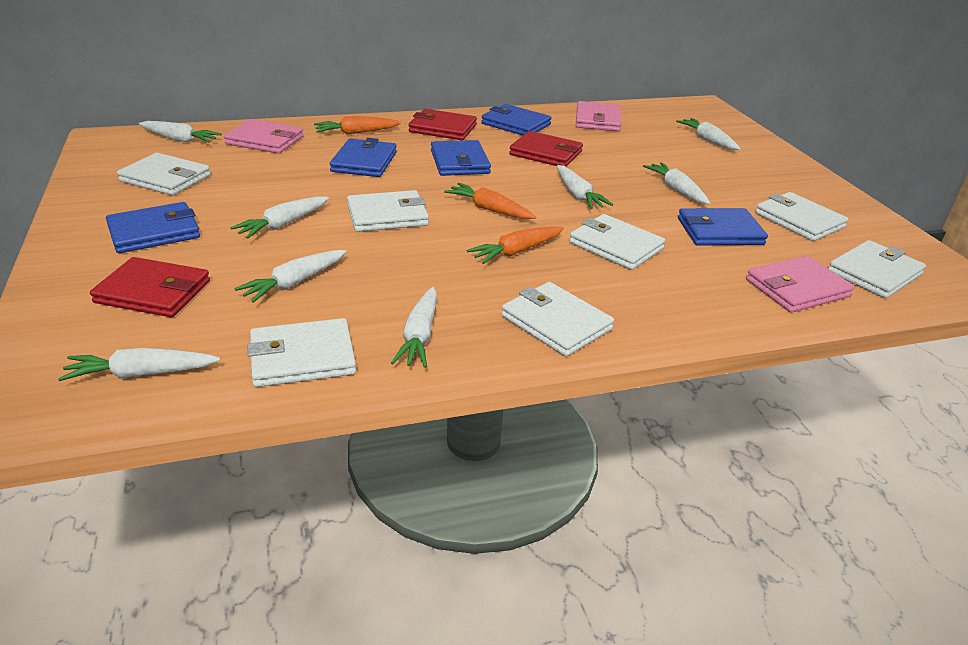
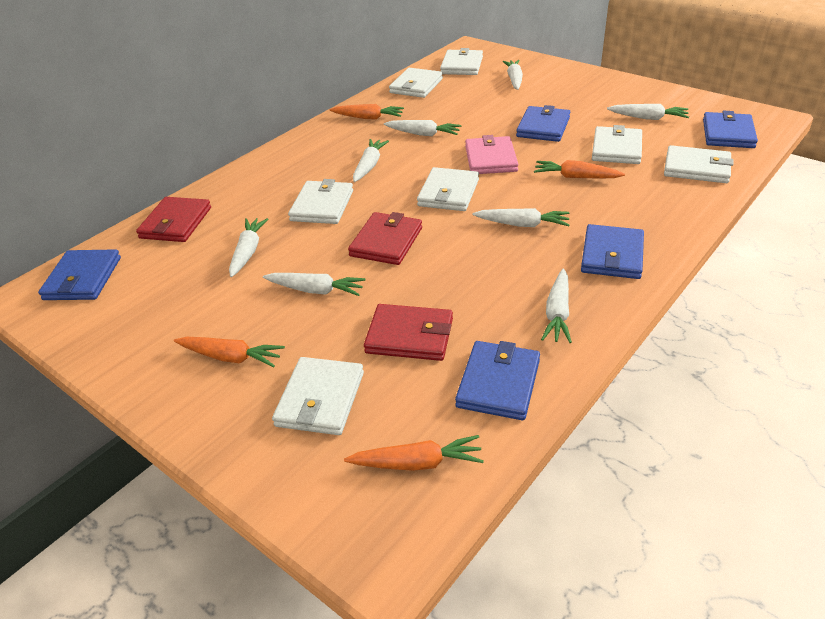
orange carrot: [314,116,401,135] [444,183,536,219] [467,226,564,264] = 3 -> [174,337,285,367] [330,104,404,120] [344,435,484,471] [534,160,625,179] = 4
pink wallet: [224,119,303,154] [576,101,621,131] [746,256,855,312] = 3 -> [465,135,518,174] = 1

